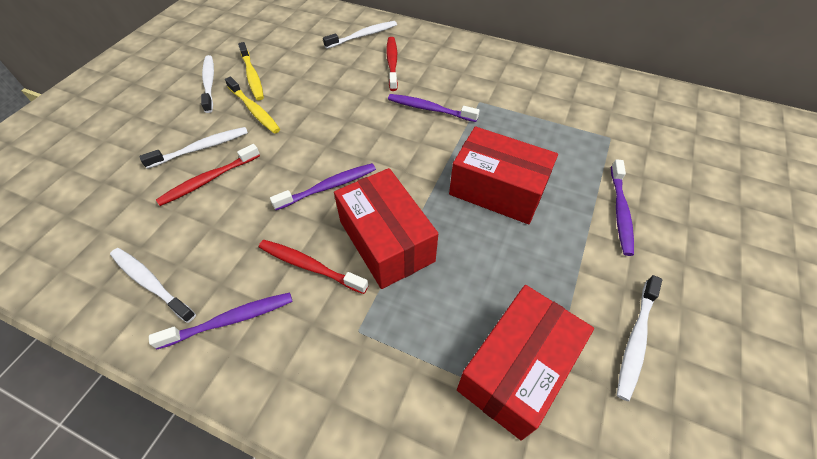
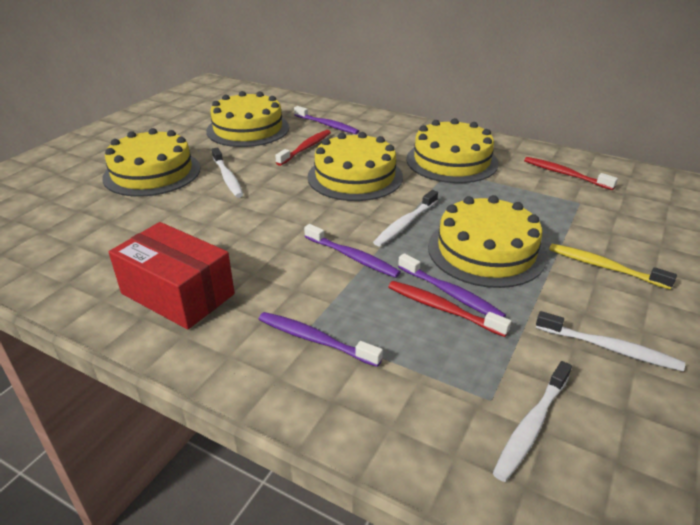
red box: [334,168,438,289] [449,126,558,224] [457,285,594,440] = 3 -> [109,222,235,330] = 1
white toothbrush: [110,248,196,323] [139,127,248,169] [201,55,214,113] [323,21,397,49] [617,275,662,401] = 5 -> [212,147,243,198] [373,190,438,246] [493,361,572,482] [536,311,685,371] = 4
yellow cake: none = 0 -> [102,128,200,197] [206,91,289,147] [307,132,403,201] [406,118,498,183] [428,195,547,288] = 5
yellow toothbrush: [225,77,280,133] [238,42,264,101] = 2 -> [549,244,677,290] = 1

